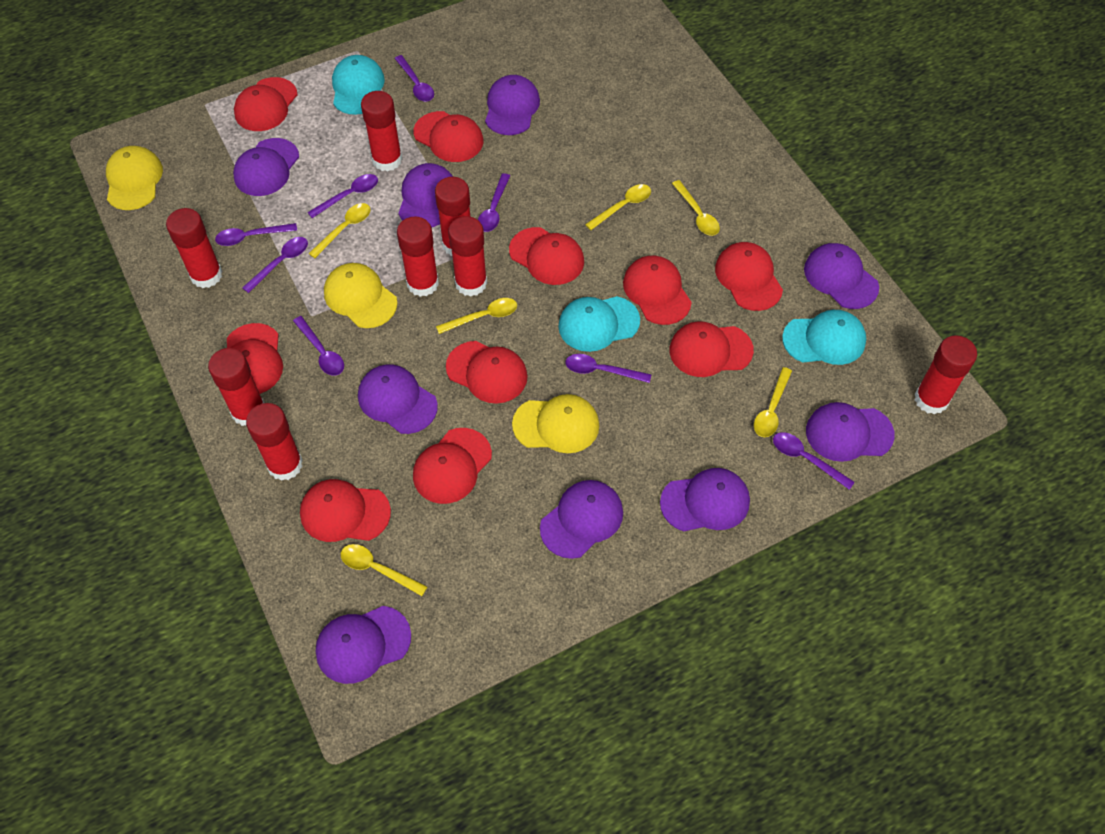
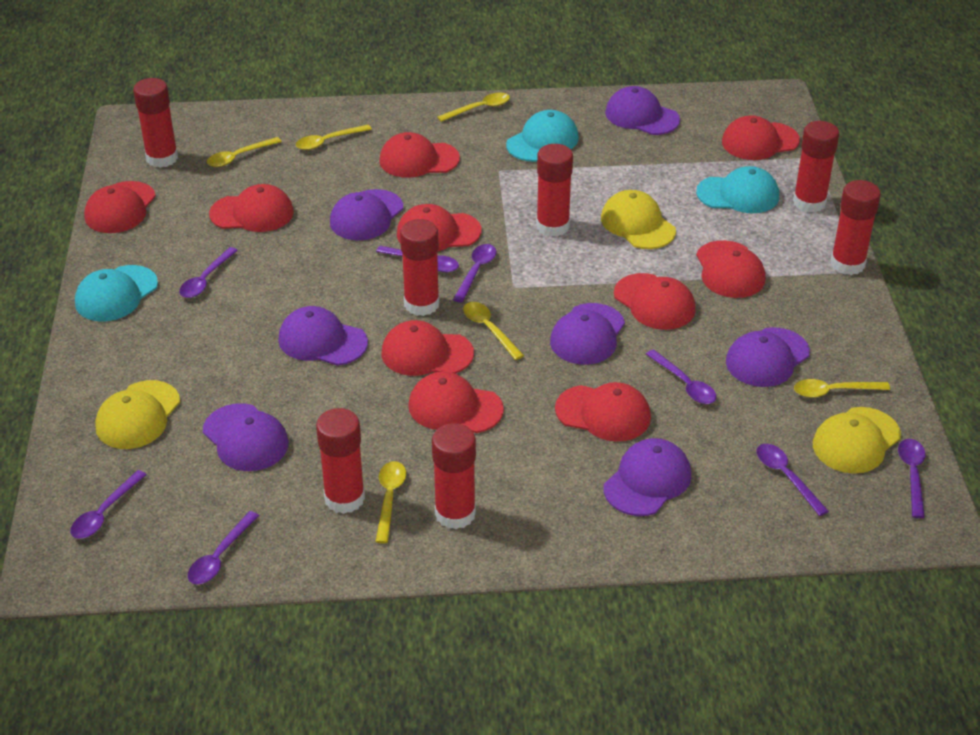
purple cap: [233,138,299,196] [316,606,411,684] [358,365,438,434] [398,163,453,227] [485,75,540,135] [540,480,623,559] [660,468,750,532] [804,243,879,309] [806,402,895,462] = 9 -> [203,403,289,471] [278,306,368,366] [330,189,403,240] [550,303,625,365] [603,438,691,516] [605,86,680,135] [726,327,810,387] = 7
red glue stick: [166,208,223,288] [208,348,264,426] [246,403,303,481] [361,91,402,172] [397,216,439,297] [435,177,470,256] [448,216,487,296] [915,335,977,414] = 8 -> [133,78,178,168] [316,408,365,514] [400,219,440,316] [432,423,476,529] [536,144,573,237] [793,121,839,213] [831,180,881,275] = 7

